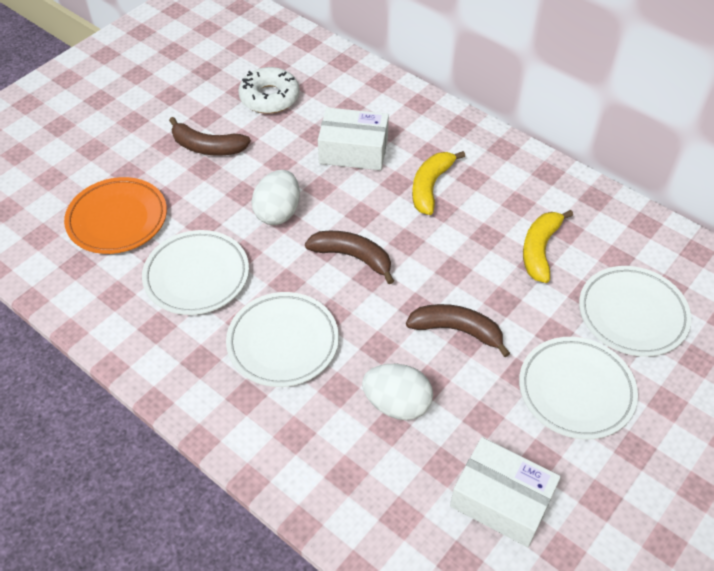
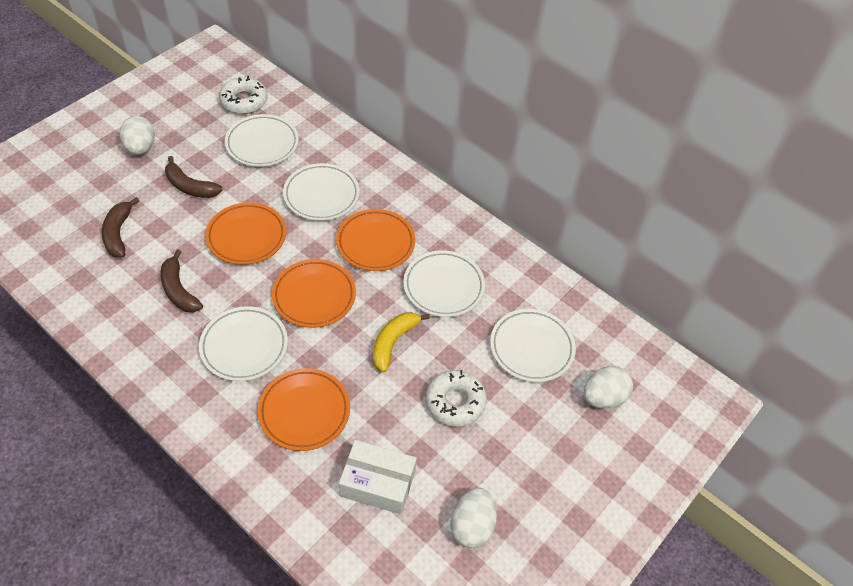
orange plate: [64,177,167,254] = 1 -> [205,202,286,265] [258,368,350,451] [272,259,356,328] [336,209,415,271] = 4
white box: [318,107,389,170] [450,437,561,547] = 2 -> [339,440,417,515] = 1
white donut: [238,67,299,114] = 1 -> [219,76,268,114] [426,370,487,427] = 2
white egg: [251,170,300,225] [362,364,433,420] = 2 -> [119,116,155,155] [450,488,497,548] [583,366,633,408] = 3
white plate: [142,230,249,315] [226,292,339,387] [519,337,638,440] [579,266,692,356] = 4 -> [199,306,288,381] [225,114,299,167] [283,163,360,221] [403,250,485,317] [490,309,576,382] = 5
yellow banana: [412,151,465,215] [523,210,573,283] = 2 -> [373,312,430,372] = 1

